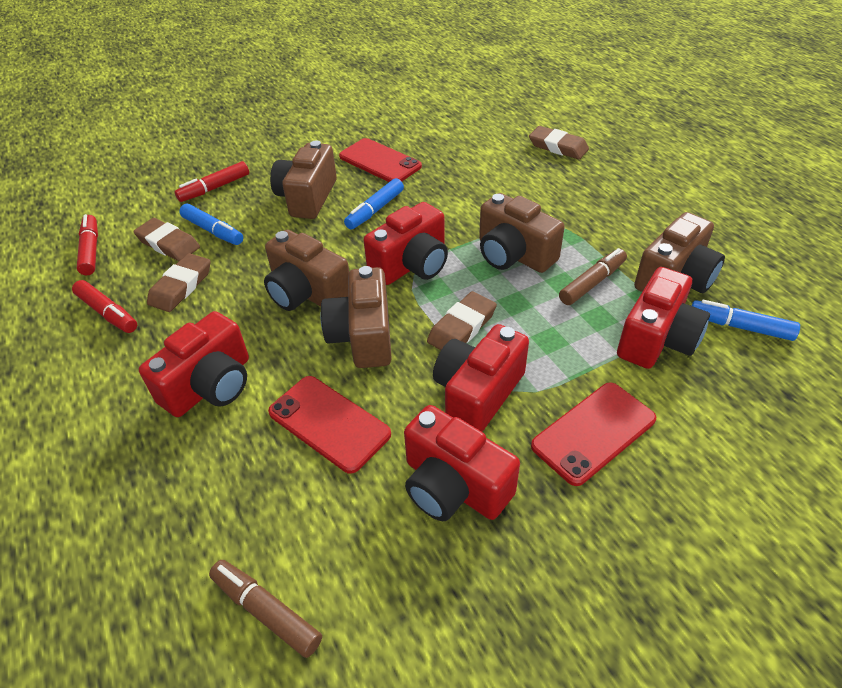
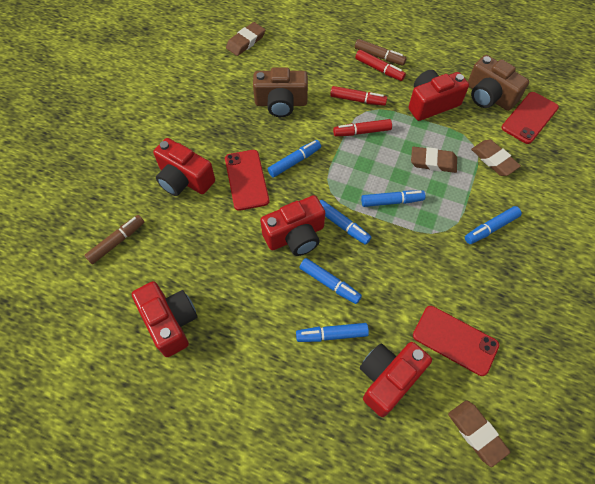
blue marker: [179,204,243,245] [344,178,404,230] [692,300,800,341] = 3 -> [268,140,321,177] [296,323,369,342] [299,258,362,304] [320,200,372,245] [361,190,425,207] [465,206,522,244] = 6
brown camera: [264,230,349,311] [270,140,337,219] [320,266,392,368] [479,193,565,273] [634,212,725,293] = 5 -> [253,68,308,117] [468,55,529,111] = 2

